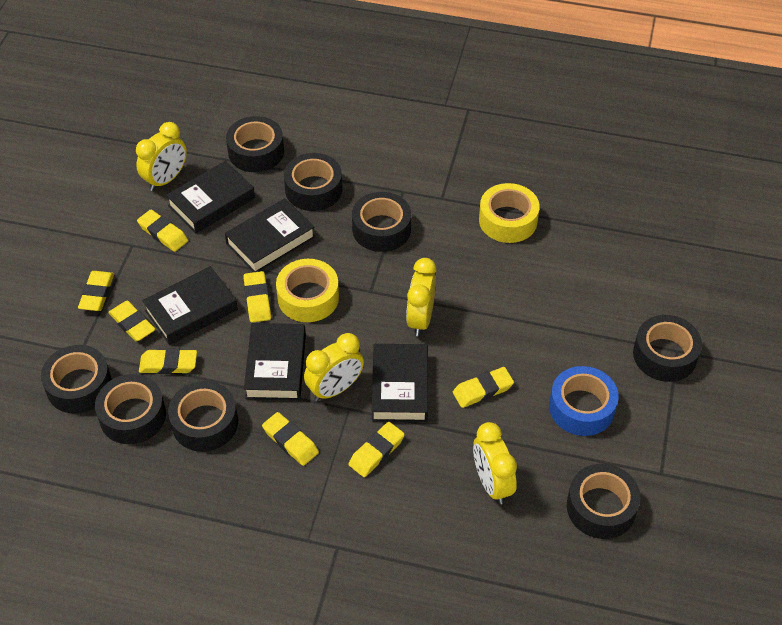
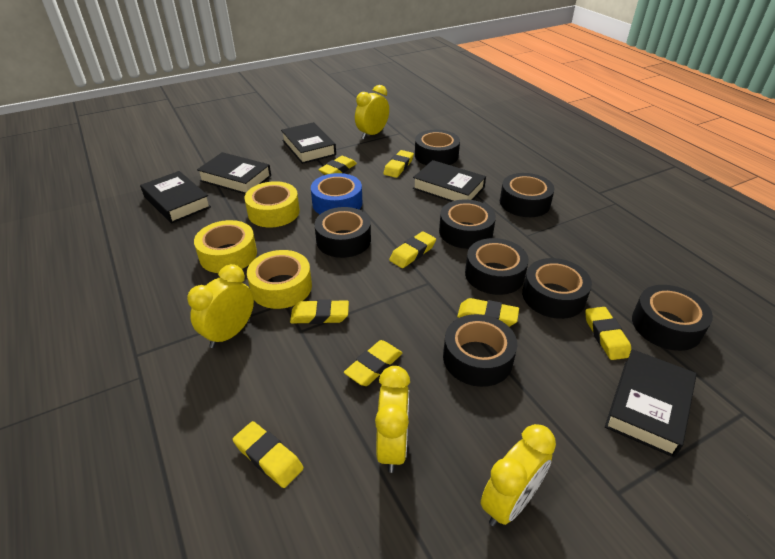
yellow tape: [276,259,339,322] [479,183,540,243] = 2 -> [194,220,257,273] [245,181,300,227] [247,250,312,309] = 3

